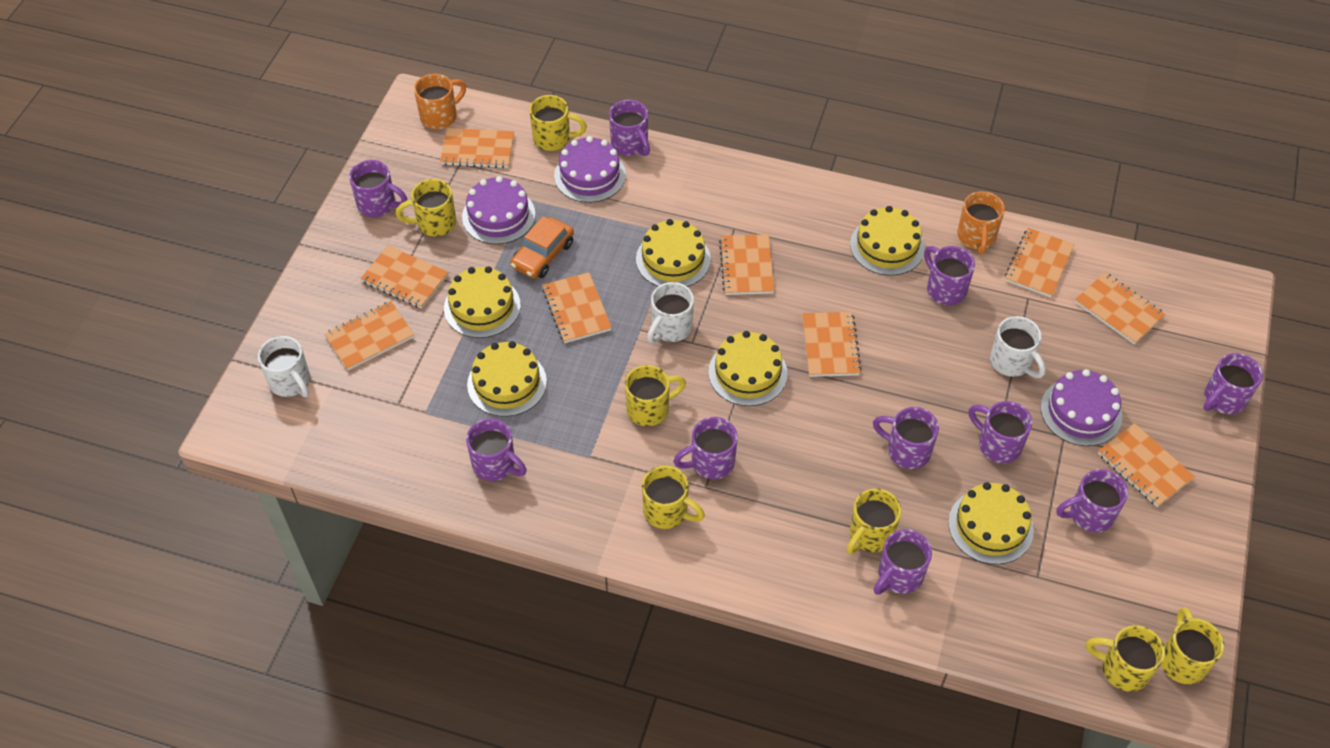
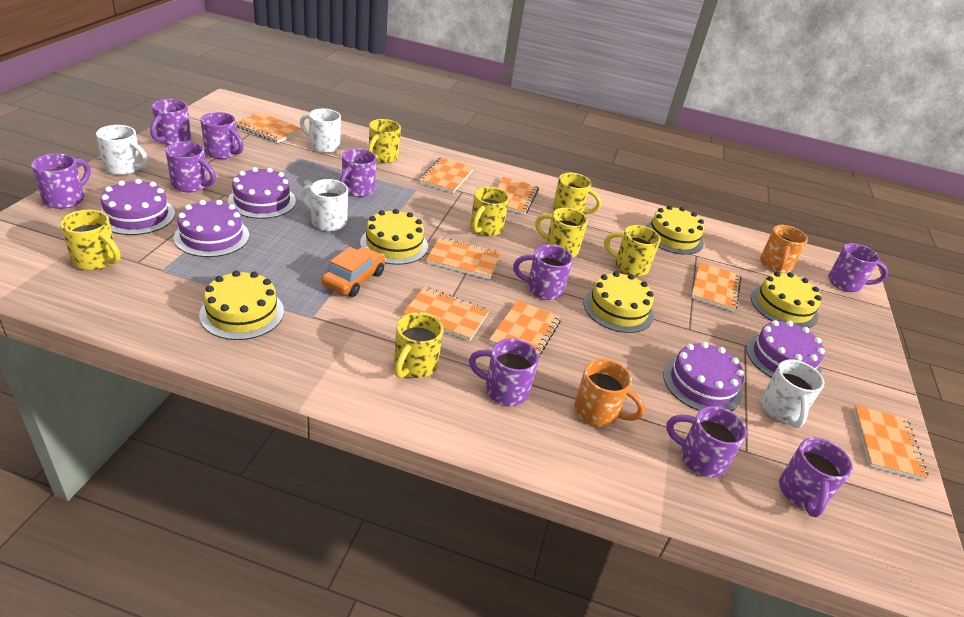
orange notebook: [324,301,414,370] [360,245,448,309] [440,128,514,168] [542,272,612,343] [719,234,774,295] [802,312,862,377] [1005,228,1074,298] [1075,272,1165,345] [1098,423,1195,507] = 9 -> [236,112,301,143] [403,287,489,341] [419,157,474,193] [426,237,501,280] [489,300,561,358] [497,177,539,215] [691,262,741,312] [853,405,929,481] = 8
purple cake: [462,176,535,244] [554,136,626,203] [1041,369,1122,446] = 3 -> [101,179,175,235] [174,200,249,257] [228,167,296,219] [663,342,744,411] [746,320,825,378] = 5
white mug: [258,336,310,397] [647,282,694,343] [990,316,1046,378] = 3 -> [96,125,148,175] [300,109,341,153] [301,179,348,232] [761,359,824,428] = 4
yellow cake: [444,266,521,338] [467,341,547,417] [636,219,711,287] [708,331,788,406] [850,206,925,276] [948,482,1034,564] = 6 -> [199,270,284,340] [360,209,428,265] [584,271,654,333] [646,205,704,255] [751,272,822,328] = 5

